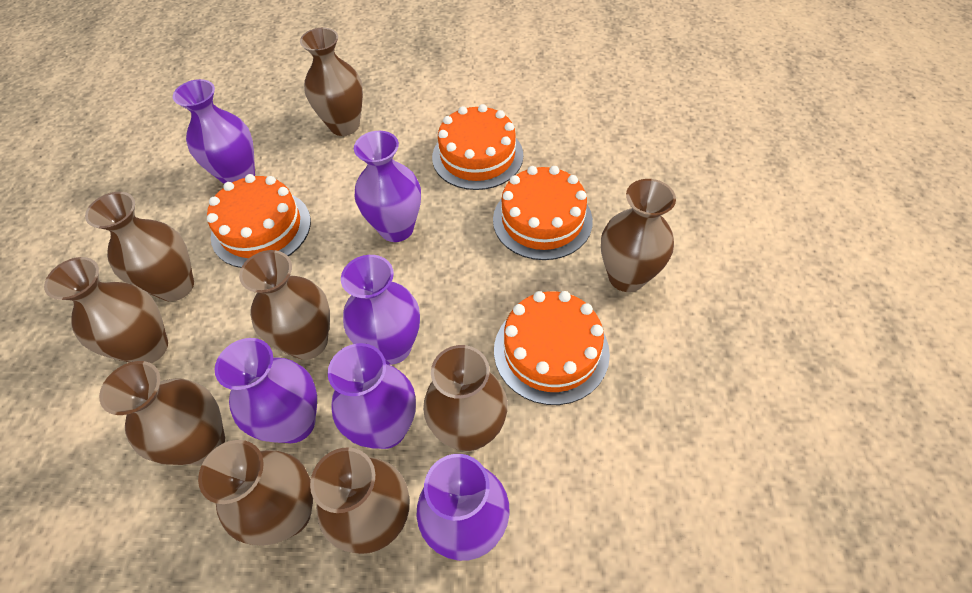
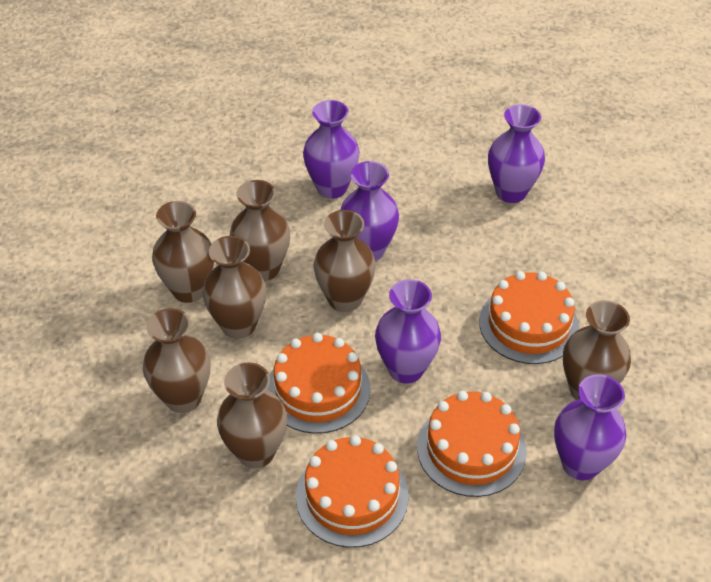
brown vase: [44,257,168,363] [85,192,194,301] [99,361,225,465] [198,440,313,546] [239,250,330,360] [300,27,363,136] [310,447,409,554] [423,345,508,451] [601,179,676,292] = 9 -> [143,308,211,413] [152,201,214,303] [203,236,267,339] [217,362,287,468] [230,180,290,281] [314,210,376,312] [563,300,631,400] = 7
purple vase: [173,79,255,184] [215,338,317,443] [327,343,416,449] [341,255,420,365] [354,131,421,242] [417,454,510,561] = 6 -> [303,100,360,199] [340,161,399,261] [375,279,441,384] [488,104,545,203] [554,374,626,480] = 5

